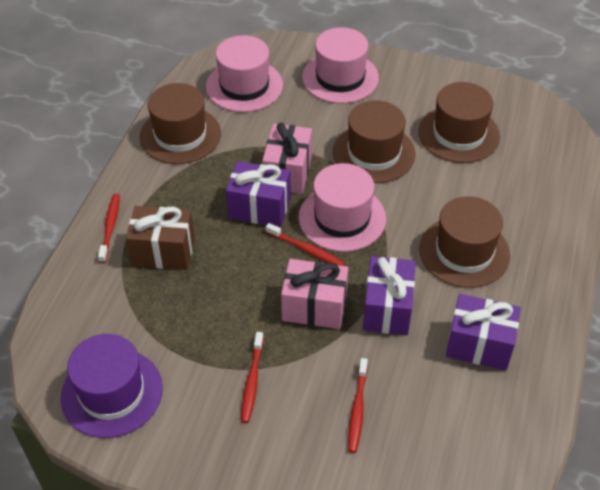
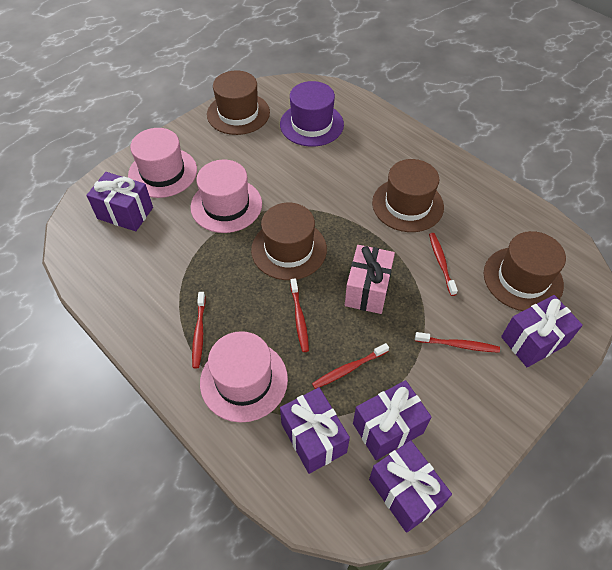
brown gift: [126,206,195,270] = 1 -> none = 0
pink gift: [262,123,312,194] [281,259,348,329] = 2 -> [345,245,395,314] = 1
purple gift: [226,161,291,228] [363,256,416,335] [446,294,521,370] = 3 -> [86,172,153,231] [280,387,350,474] [353,380,431,460] [369,440,452,533] [501,295,583,367] = 5
red toothbrush: [98,193,120,263] [241,332,264,423] [266,223,345,266] [348,358,368,453] = 4 -> [192,292,206,368] [290,278,309,352] [312,343,389,389] [415,332,500,353] [429,233,458,296] = 5

